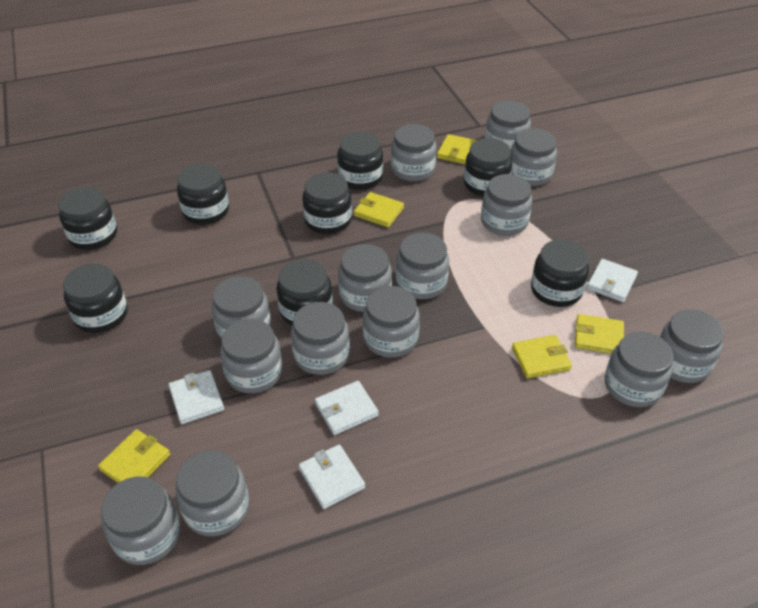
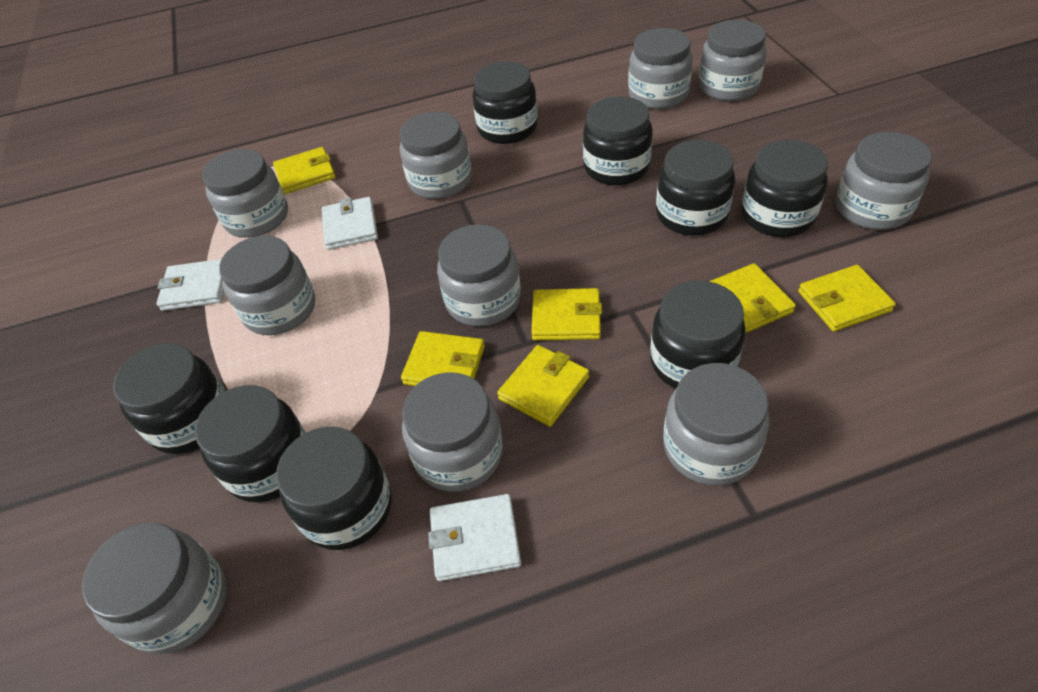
grey jar: [101,477,181,565] [176,450,249,537] [212,276,271,340] [220,319,283,393] [291,302,350,375] [338,244,392,312] [363,286,420,358] [391,124,437,182] [396,232,449,299] [481,174,532,236] [485,101,531,149] [511,128,557,186] [604,332,673,407] [660,309,724,383] = 14 -> [82,522,227,654] [202,149,288,238] [219,236,315,335] [400,112,472,199] [402,372,503,492] [437,224,521,327] [628,28,693,109] [663,363,770,486] [699,20,767,101] [836,132,932,230] = 10
white wallet: [168,370,224,424] [299,444,365,509] [315,381,379,435] [587,259,638,302] = 4 -> [157,259,224,311] [322,197,378,250] [428,494,521,581] = 3
yellow wallet: [98,429,170,483] [354,192,404,227] [437,134,477,164] [512,335,572,379] [575,314,624,354] = 5 -> [273,147,336,194] [401,331,485,386] [497,345,589,427] [532,288,602,340] [709,263,796,333] [798,265,896,332] = 6

